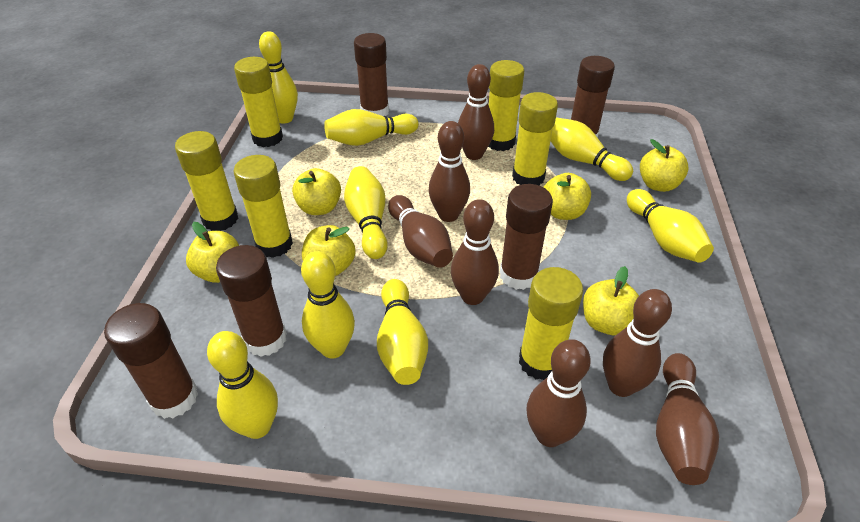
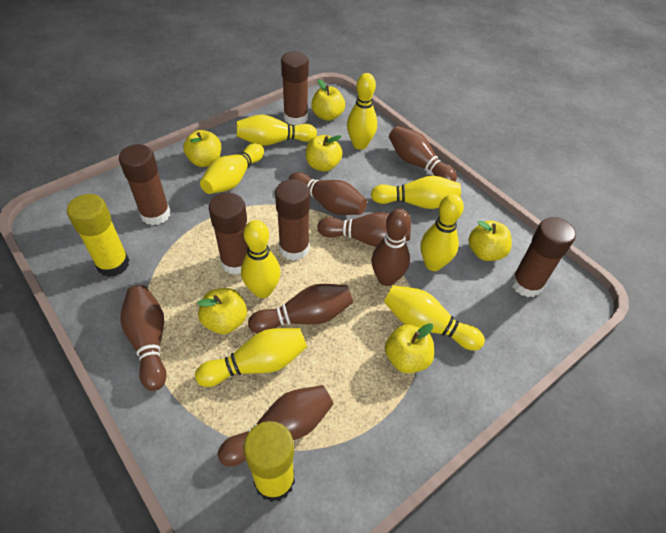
yellow glue stick: [175,131,238,231] [233,155,293,258] [234,57,283,147] [488,60,524,151] [512,92,558,186] [519,267,583,380] = 6 -> [67,194,130,277] [243,421,295,502] = 2

